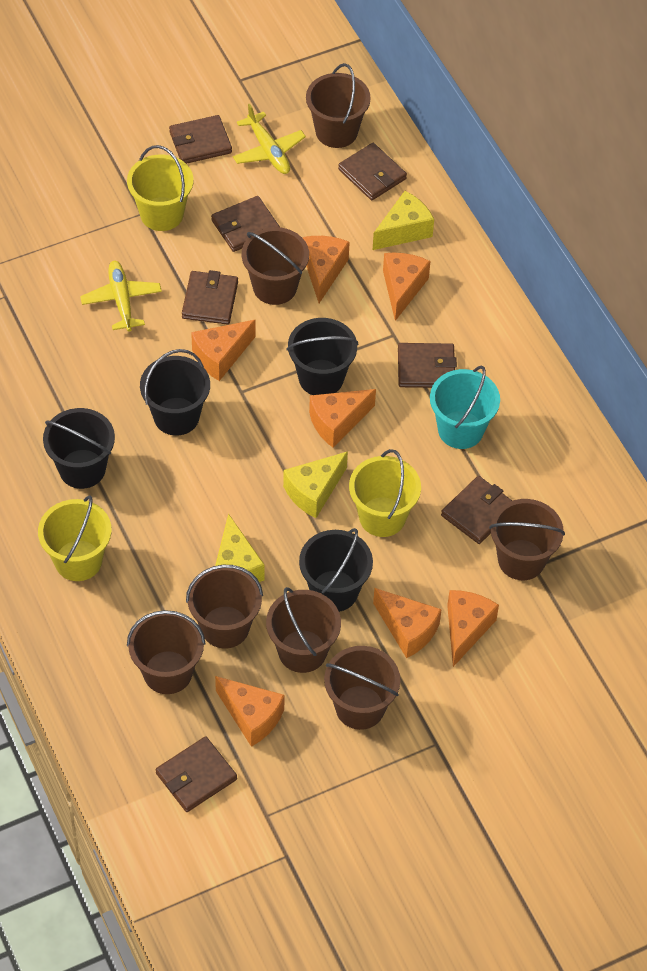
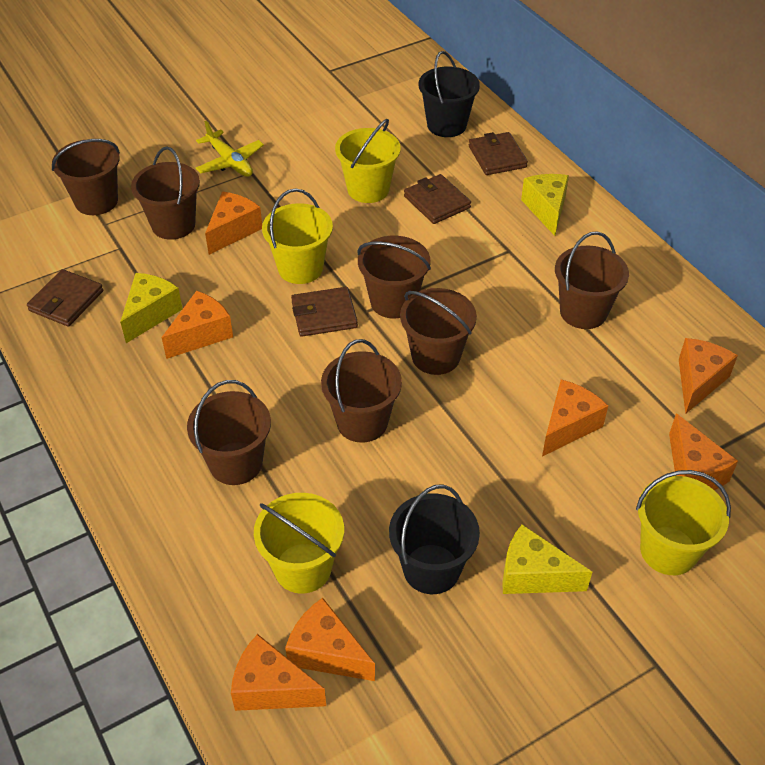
black bucket: [43,408,115,489] [140,349,210,436] [287,318,358,395] [299,528,373,612] = 4 -> [389,484,480,594] [418,51,480,137] = 2
brown wallet: [156,736,237,812] [169,115,232,164] [182,270,238,325] [211,196,280,252] [338,143,407,200] [398,343,457,388] [441,476,512,544] = 7 -> [27,269,103,327] [291,287,358,337] [404,174,471,224] [469,132,528,175] = 4
turquoise bucket: [430,366,500,449] = 1 -> none = 0
yellow bucket: [38,495,112,581] [127,145,193,231] [349,449,421,537] = 3 -> [254,493,344,594] [262,189,333,284] [335,119,401,203] [636,470,731,575] = 4
yellow plane: [80,261,162,331] [233,104,306,174] = 2 -> [196,121,264,177] = 1

